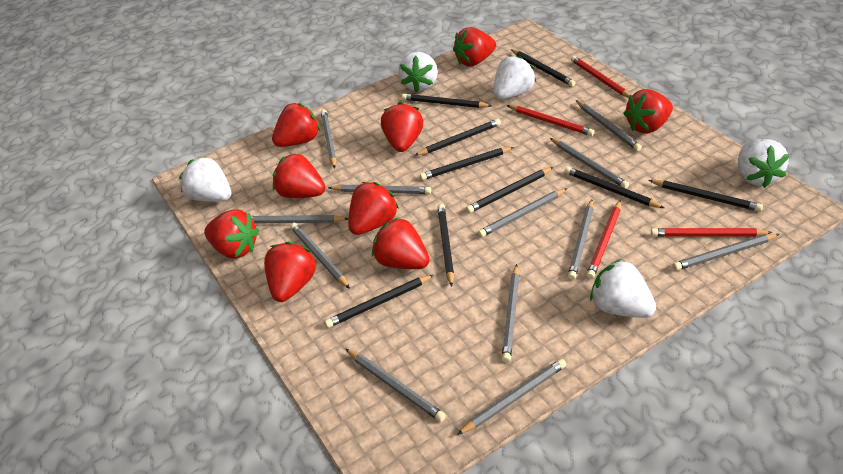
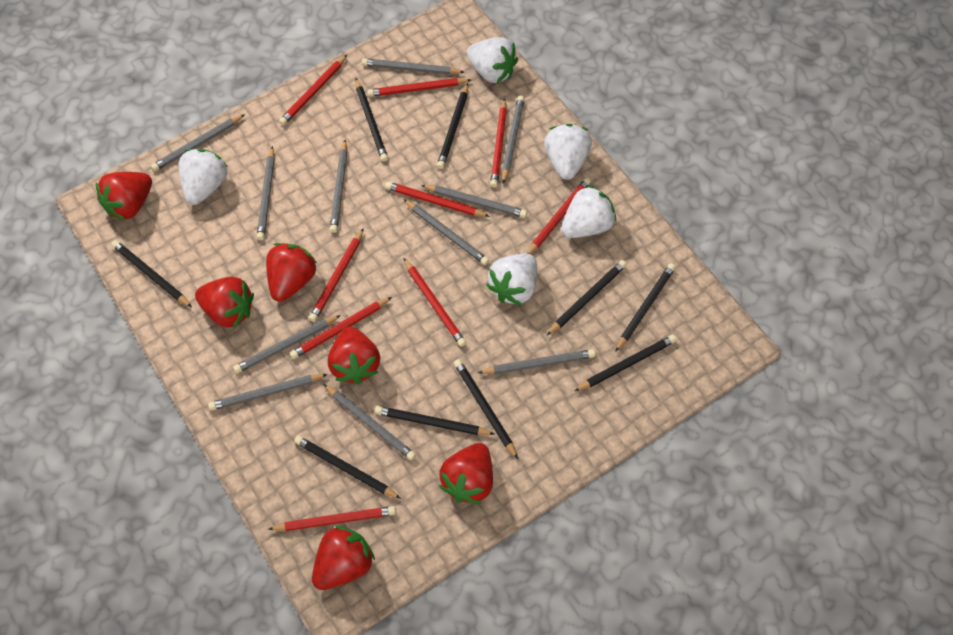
grey pencil: [251,215,349,223] [290,223,350,289] [321,110,337,168] [328,185,431,194] [346,349,446,422] [457,359,566,435] [478,188,568,237] [502,264,519,363] [550,138,629,189] [568,199,593,280] [576,100,642,151] [673,234,779,271] = 12 -> [151,114,245,171] [208,374,328,411] [233,315,341,373] [257,146,275,240] [323,384,416,460] [330,140,347,233] [362,58,464,75] [403,199,489,265] [421,185,527,218] [478,349,595,374] [502,96,524,184] = 11
red pencil: [506,105,595,136] [571,56,630,98] [586,200,621,279] [651,228,773,237] = 4 -> [268,506,396,531] [279,55,347,125] [290,297,392,359] [309,228,364,322] [367,78,471,97] [385,182,490,217] [403,258,466,347] [490,98,507,187] [527,177,591,254] = 9
red strawberry: [204,209,259,258] [264,242,316,302] [272,103,320,147] [273,153,325,198] [348,182,399,235] [372,217,430,269] [381,102,423,152] [453,27,496,66] [623,89,673,133] = 9 -> [96,172,152,220] [195,277,254,328] [266,243,317,302] [312,526,375,590] [328,327,380,384] [439,443,493,504] = 6

